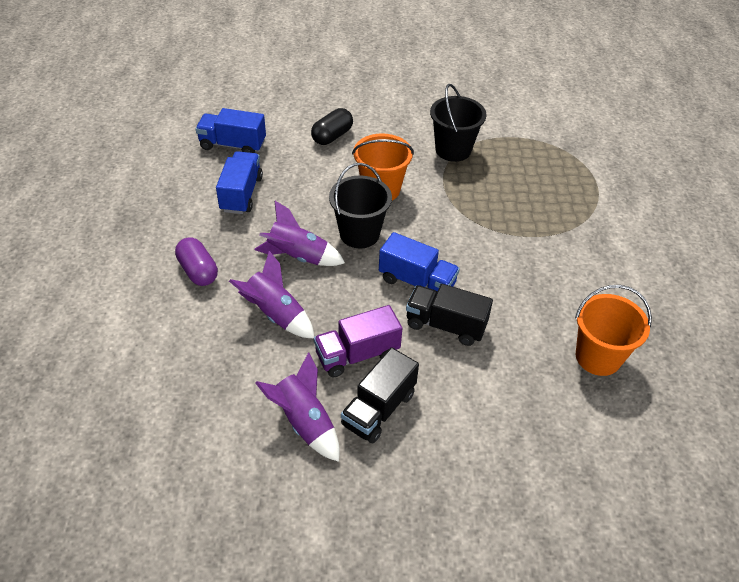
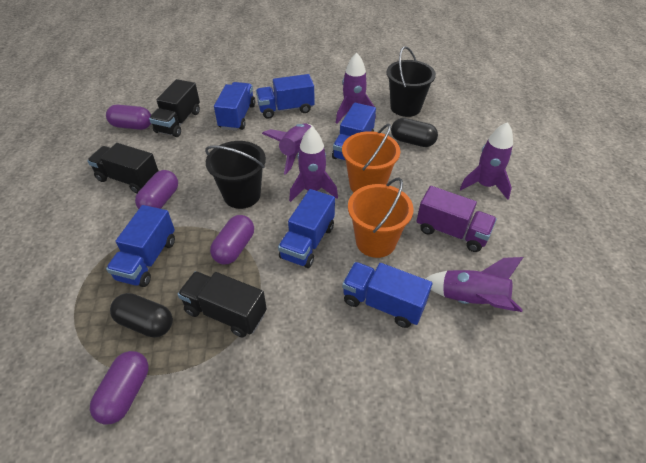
black capsule: [311,108,353,145] = 1 -> [110,293,173,338] [391,118,438,147] = 2
black truck: [341,347,419,443] [406,284,493,346] = 2 -> [87,143,159,194] [149,79,200,137] [178,271,267,337] = 3
blue truck: [196,108,266,153] [216,151,263,214] [379,232,460,292] = 3 -> [106,205,175,287] [214,82,255,131] [256,74,315,119] [278,189,335,268] [332,103,376,161] [342,262,432,328] = 6
purple capsule: [175,237,218,286] = 1 -> [90,351,149,425] [106,105,151,130] [135,170,178,209] [210,215,254,264] = 4
purple rocket: [229,251,314,339] [254,201,345,266] [255,352,340,462] = 3 -> [262,123,315,175] [289,127,338,202] [336,53,376,124] [425,257,524,312] [460,122,513,200] = 5

